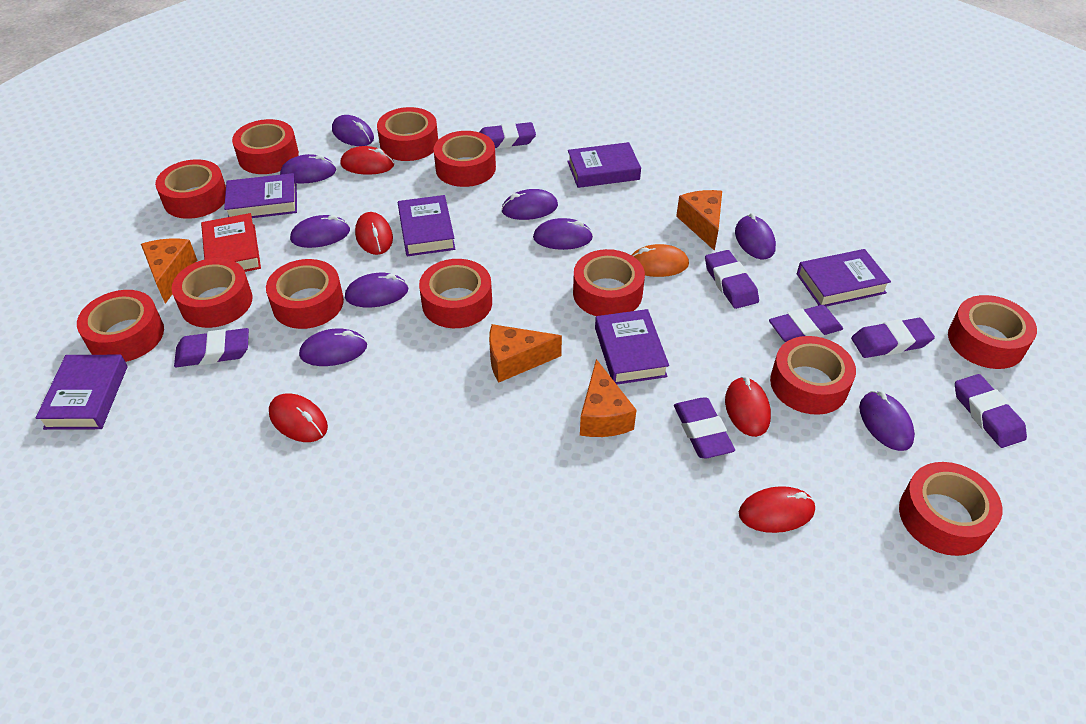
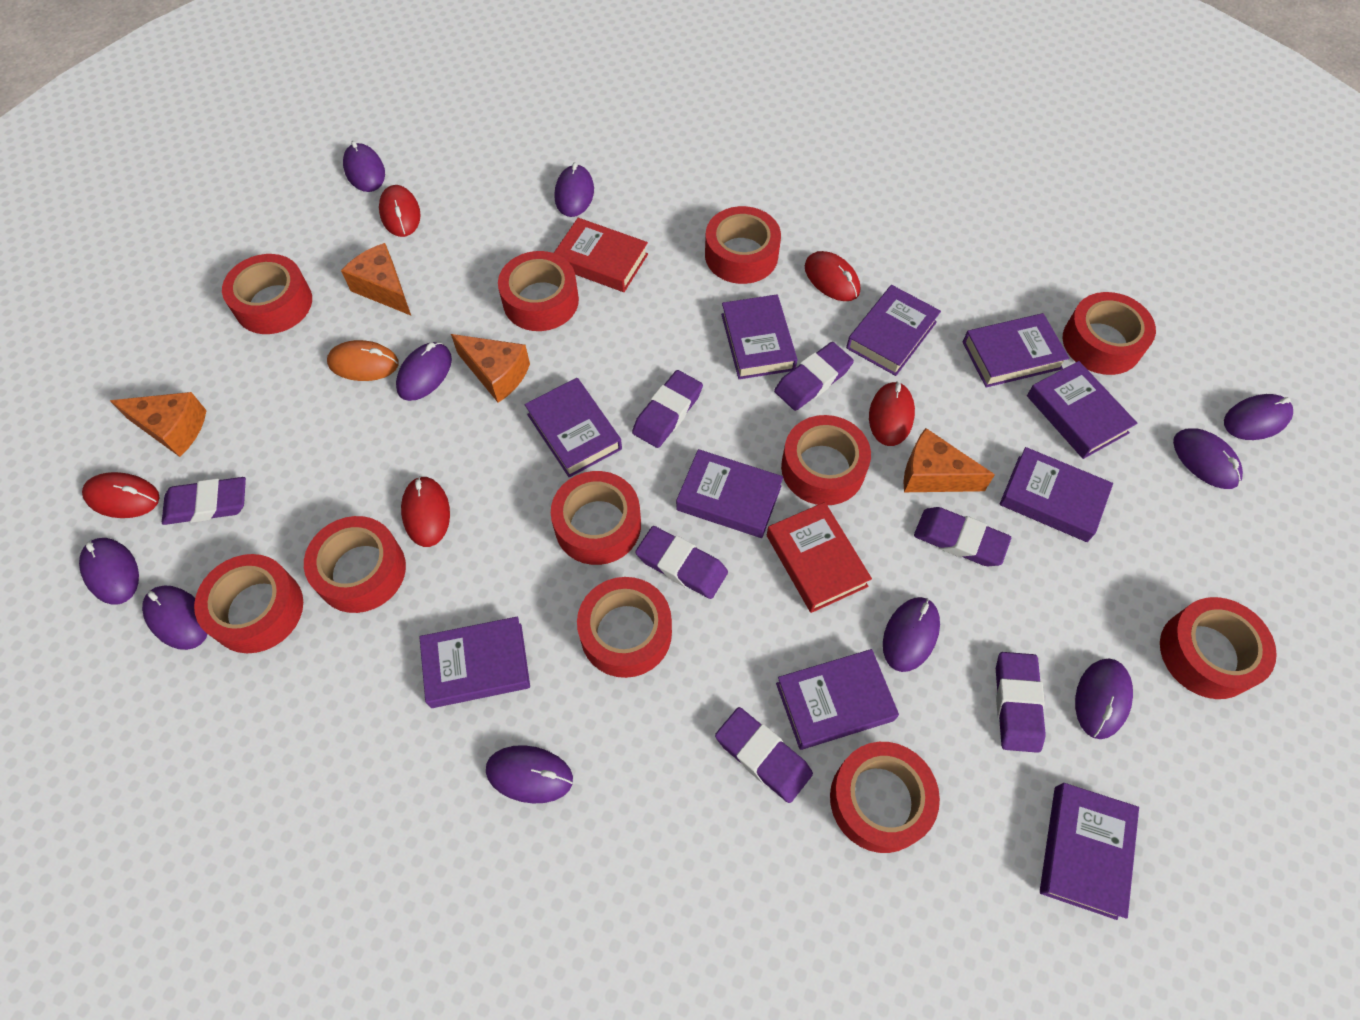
purple book: [36,355,128,430] [224,173,297,218] [398,195,455,256] [567,142,641,188] [595,309,669,384] [797,249,891,307] = 6 -> [419,617,530,708] [525,378,622,478] [676,449,783,538] [721,294,797,379] [776,649,899,750] [846,285,941,376] [962,313,1069,388] [1000,447,1113,542] [1027,361,1137,459] [1040,783,1139,920] = 10
purple mouse: [280,154,336,184] [290,215,350,248] [299,328,367,366] [332,115,374,146] [345,273,408,308] [501,189,558,220] [533,218,593,250] [735,213,776,259] [859,391,915,451] = 9 -> [79,538,139,605] [142,586,208,650] [343,141,385,192] [396,342,452,401] [486,745,573,804] [554,163,594,217] [883,597,940,672] [1075,658,1133,739] [1173,428,1243,489] [1224,394,1293,440] = 10
red book: [201,213,261,272] = 1 -> [554,218,648,292] [767,502,872,613] = 2
red tape: [77,290,164,362] [155,159,226,219] [172,258,253,328] [232,119,299,174] [266,259,344,329] [377,107,438,161] [419,259,492,328] [434,131,496,187] [573,249,645,316] [770,336,856,415] [899,462,1002,556] [948,295,1037,369] = 12 -> [194,554,303,653] [222,254,312,334] [304,516,406,613] [498,251,579,331] [551,471,641,565] [577,577,672,678] [705,206,781,284] [781,415,871,505] [830,742,940,853] [1063,292,1156,375] [1160,597,1277,699] = 11

